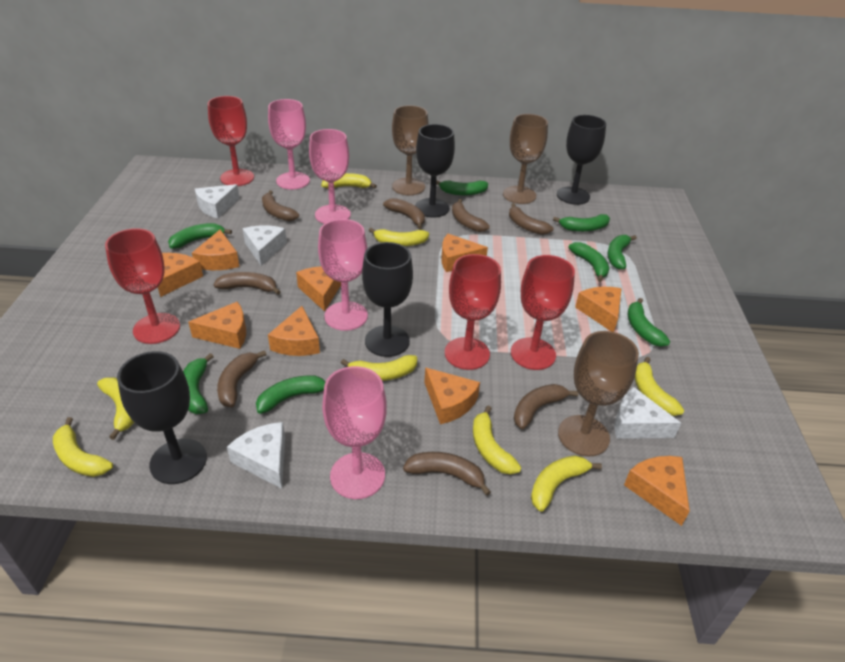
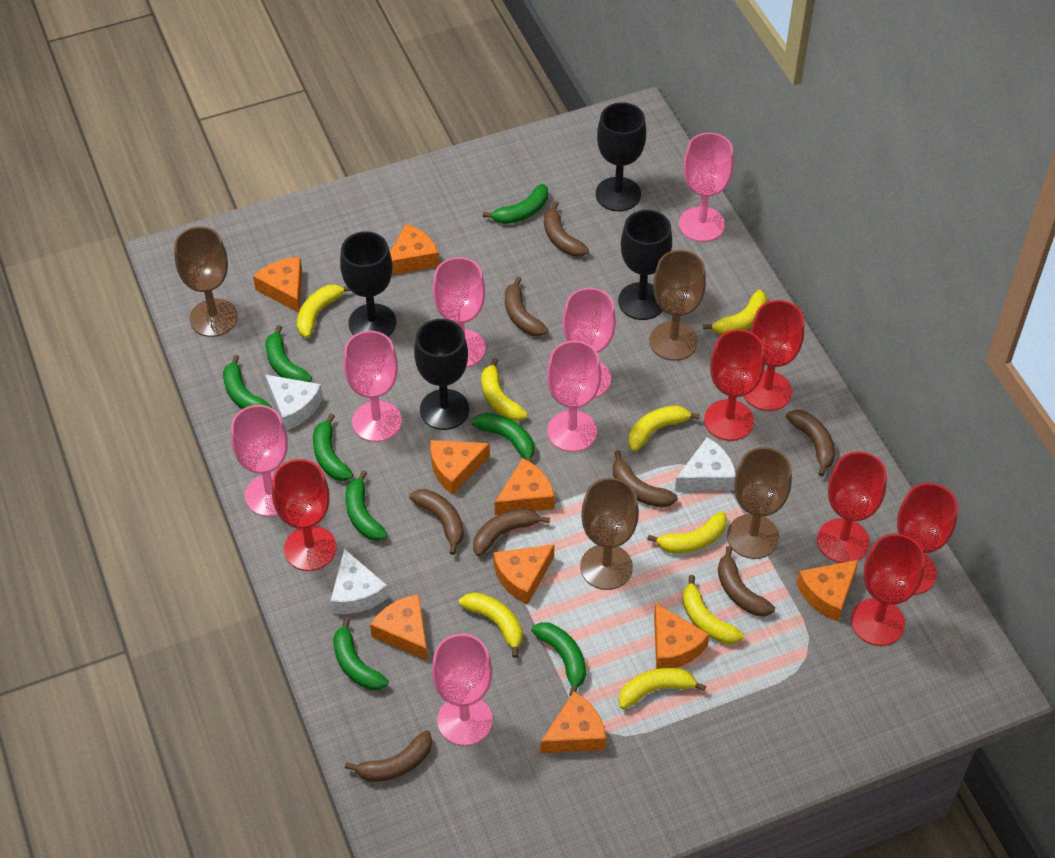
brown goblet: [392,105,429,195] [503,114,548,204] [558,331,639,456] = 3 -> [174,226,238,337] [580,478,639,590] [649,250,706,361] [727,447,792,559] = 4
pink goblet: [268,99,310,189] [309,129,351,224] [318,219,368,331] [322,366,387,499] = 4 -> [231,405,288,517] [343,331,402,442] [432,634,493,746] [433,257,486,368] [547,340,601,452] [563,288,616,398] [679,133,734,242] = 7
red goblet: [105,228,180,344] [208,96,254,186] [445,254,501,370] [511,255,575,370] = 4 -> [272,459,336,571] [704,329,765,441] [744,300,804,411] [817,452,887,563] [851,534,925,646] [897,483,958,595] = 6
white cheese: [195,184,240,219] [227,422,285,489] [242,225,287,266] [614,387,681,439] = 4 -> [265,374,323,431] [330,549,389,614] [675,437,736,491] = 3

